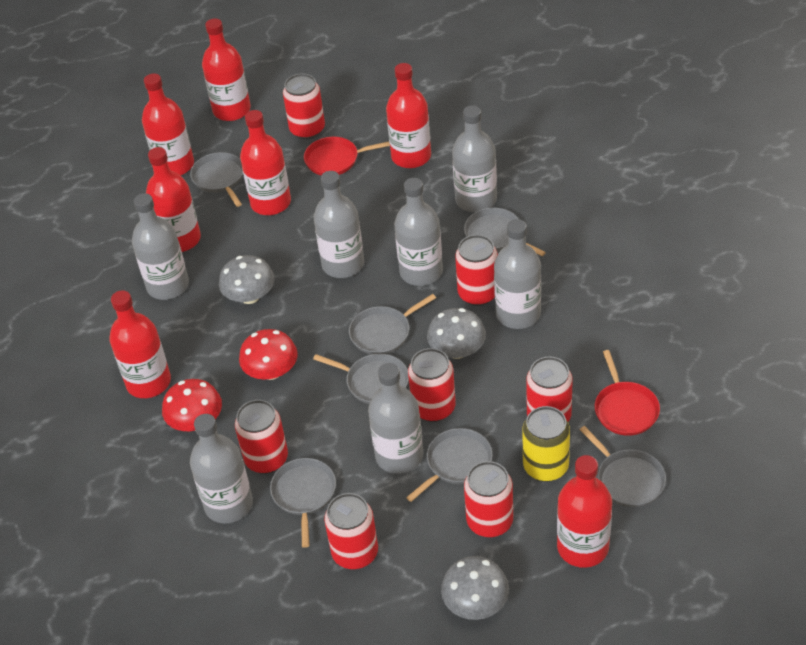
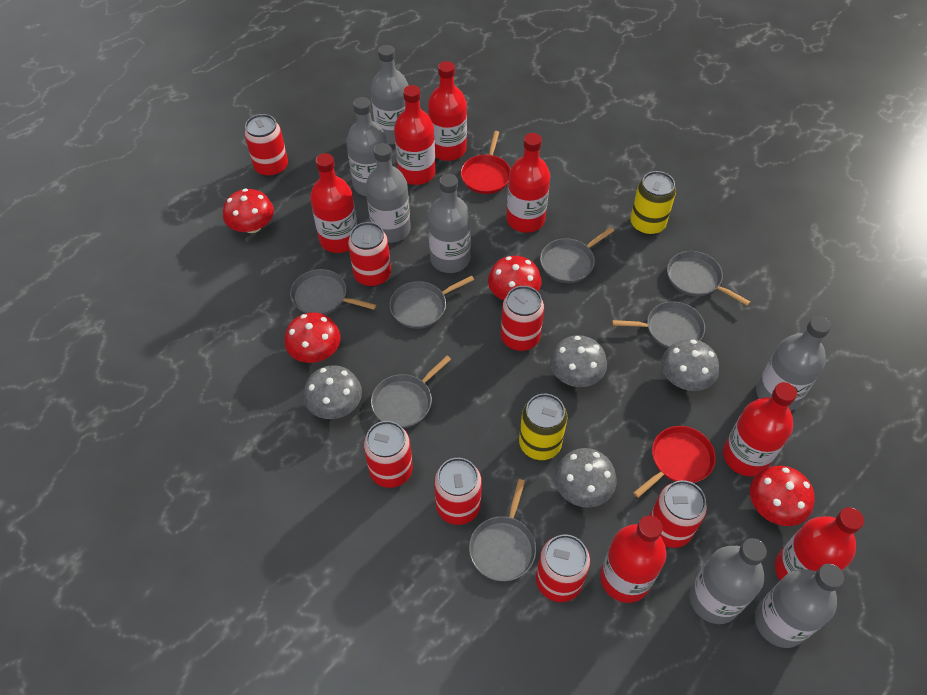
grey mushroom: [219,255,275,304] [427,308,486,359] [441,556,509,620] = 3 -> [303,365,362,419] [550,335,607,387] [554,448,617,507] [661,339,719,391] = 4
red mushroom: [162,379,222,431] [239,329,298,380] = 2 -> [223,189,274,233] [284,312,341,363] [488,256,541,300] [750,466,815,526] = 4
yellow can: [522,406,570,482] = 1 -> [519,394,567,460] [630,171,676,235] = 2

